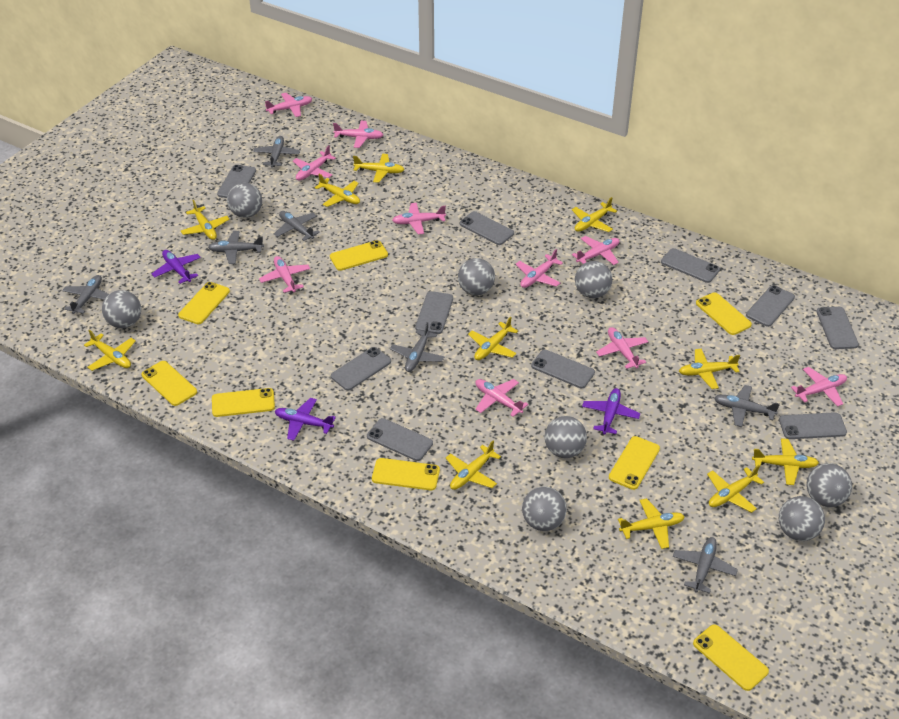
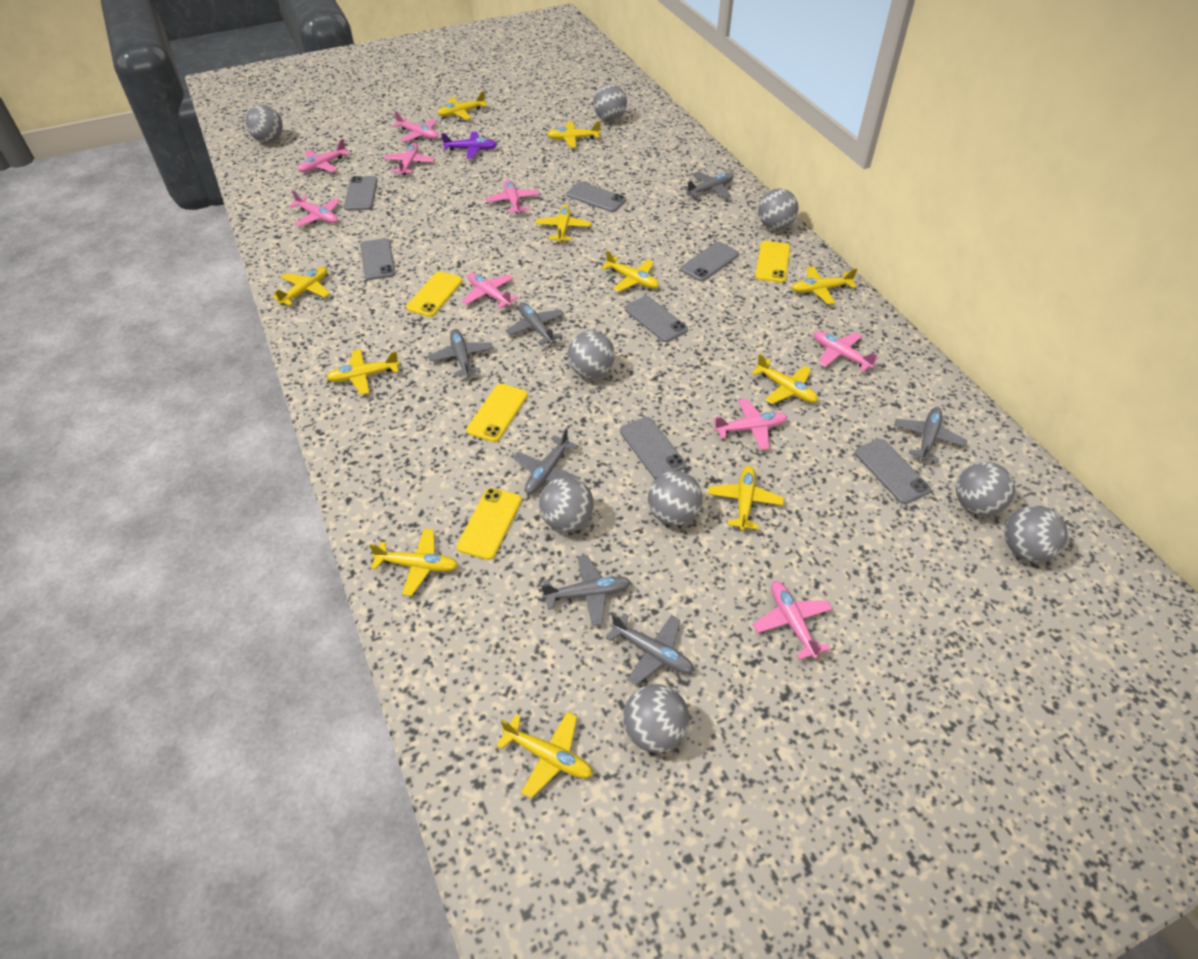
grey ball: [102,290,141,328] [227,183,262,218] [458,258,495,295] [522,486,567,531] [545,416,587,458] [575,261,612,298] [779,496,825,541] [807,463,852,507] = 8 -> [245,105,283,143] [539,477,594,532] [568,331,615,378] [593,84,627,121] [623,684,689,753] [648,471,703,526] [758,188,799,230] [956,462,1015,516] [1004,505,1068,562] = 9
grey phone: [217,165,256,198] [331,347,391,390] [367,418,433,461] [415,291,453,334] [460,211,514,245] [531,350,595,388] [661,248,720,283] [746,285,795,327] [779,412,847,439] [817,307,859,349] = 10 -> [344,176,378,211] [360,238,395,280] [566,182,626,212] [620,417,686,479] [625,296,688,342] [681,242,739,281] [855,439,931,504] = 7
pink plane: [259,256,310,293] [265,93,312,117] [293,146,336,181] [333,121,383,148] [392,203,446,235] [475,379,528,417] [516,249,563,288] [572,236,619,265] [596,327,648,369] [791,367,847,407] = 10 -> [289,190,340,227] [298,139,350,172] [383,143,435,175] [392,111,438,142] [462,273,518,309] [486,179,539,214] [713,398,788,450] [752,581,833,660] [814,331,879,372] = 9
purple plane: [151,250,201,284] [275,398,336,441] [582,388,640,434] = 3 -> [441,132,497,159] = 1
yellow phone: [142,361,197,406] [178,282,230,324] [212,388,275,417] [330,240,388,271] [372,458,440,490] [609,436,660,490] [693,624,769,691] [696,292,752,335] = 8 -> [406,271,463,317] [457,488,522,560] [466,384,528,442] [755,241,790,283] = 4

